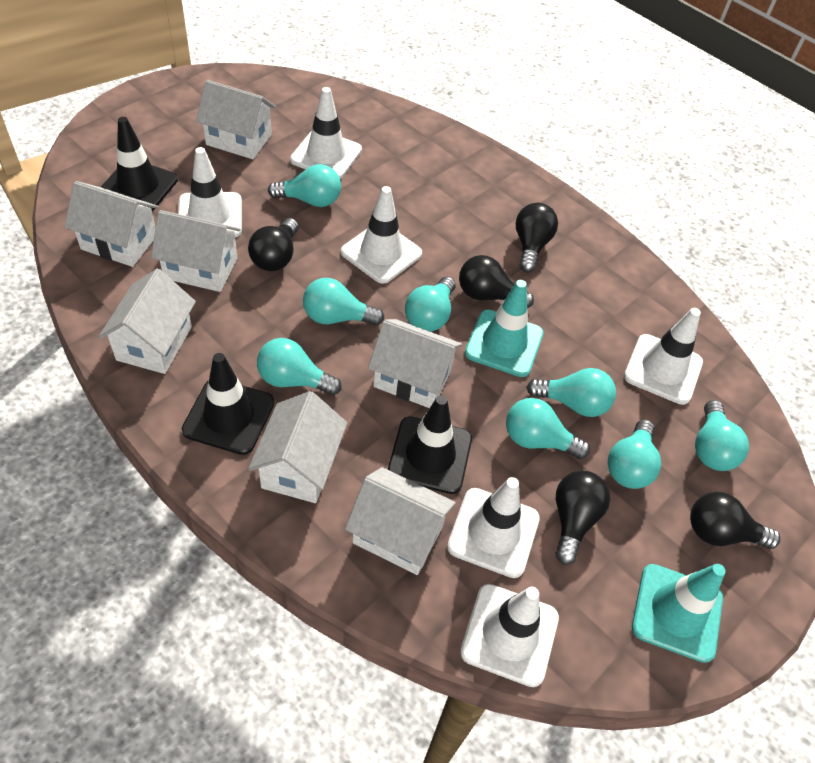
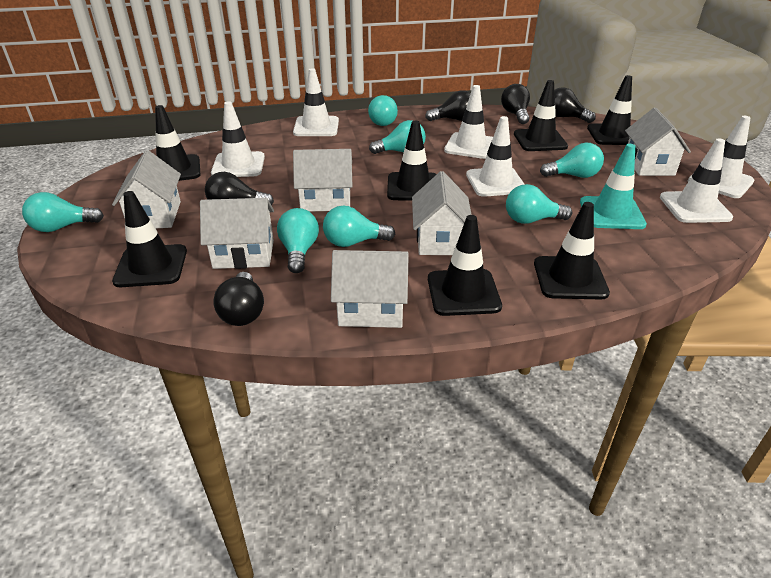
black traffic cone: [101,117,178,211] [182,353,274,455] [388,395,472,494] = 3 -> [112,191,187,287] [155,105,200,181] [387,121,437,201] [428,215,502,316] [514,80,568,151] [534,202,610,299] [587,75,632,145] = 7
turquoise light bulb: [257,338,342,395] [268,164,341,207] [303,278,384,326] [405,276,456,332] [506,398,590,459] [527,368,616,417] [608,419,661,489] [695,400,749,471] = 8 -> [22,192,104,232] [277,208,319,273] [323,206,395,247] [368,95,398,126] [369,120,426,154] [506,184,572,224] [540,143,604,178] = 7
turquoise traffic cone: [465,280,544,377] [632,564,726,663] = 2 -> [580,144,647,229] = 1
white house: [64,181,159,267] [98,269,196,374] [151,210,241,292] [196,80,276,159] [248,391,347,503] [345,467,456,575] [368,319,462,408] = 7 -> [112,150,181,228] [200,198,274,269] [293,149,353,212] [331,250,409,328] [412,171,472,255] [625,108,691,176] = 6

